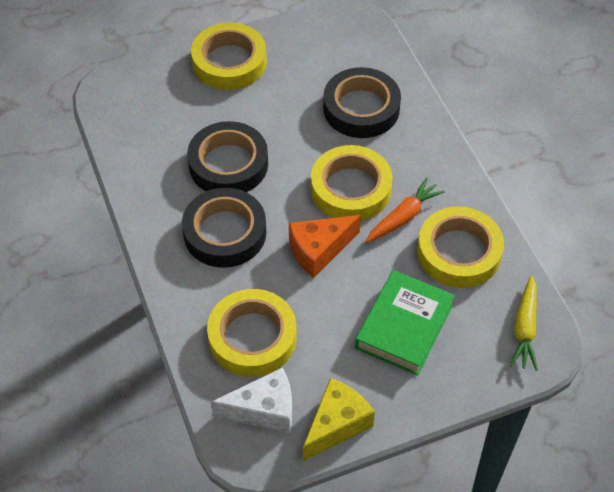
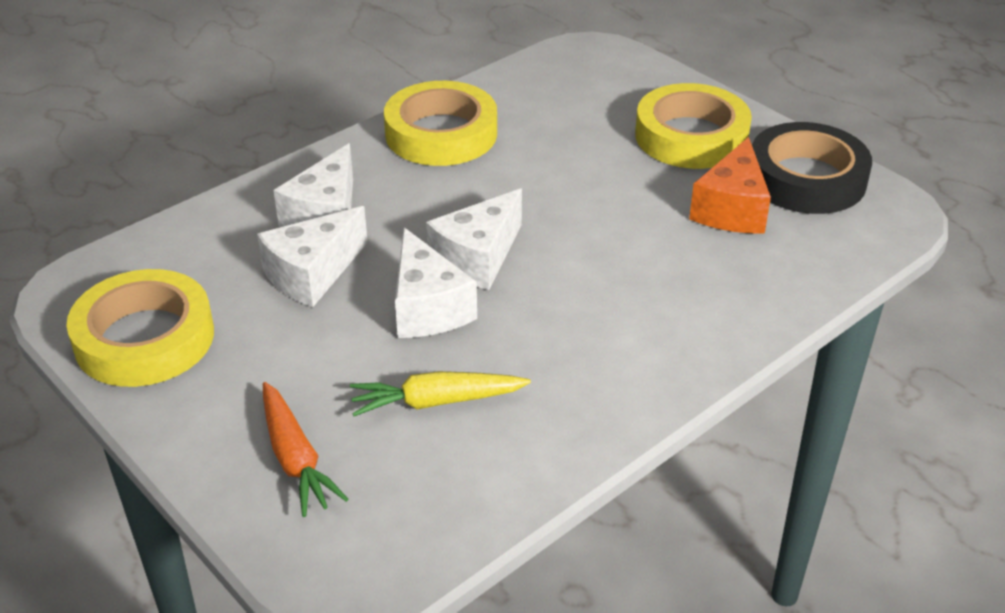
black tape: [182,188,266,268] [187,121,268,192] [323,67,401,138] = 3 -> [752,122,872,214] = 1
green book: [355,270,455,376] = 1 -> none = 0
white cheese: [211,368,292,434] = 1 -> [257,206,368,307] [274,143,353,227] [395,227,477,338] [426,188,522,290] = 4
yellow cheese: [303,378,375,461] = 1 -> none = 0
yellow tape: [191,22,267,90] [207,289,297,377] [311,145,393,221] [417,206,504,288] = 4 -> [66,269,214,387] [384,81,497,166] [635,83,752,169] = 3

